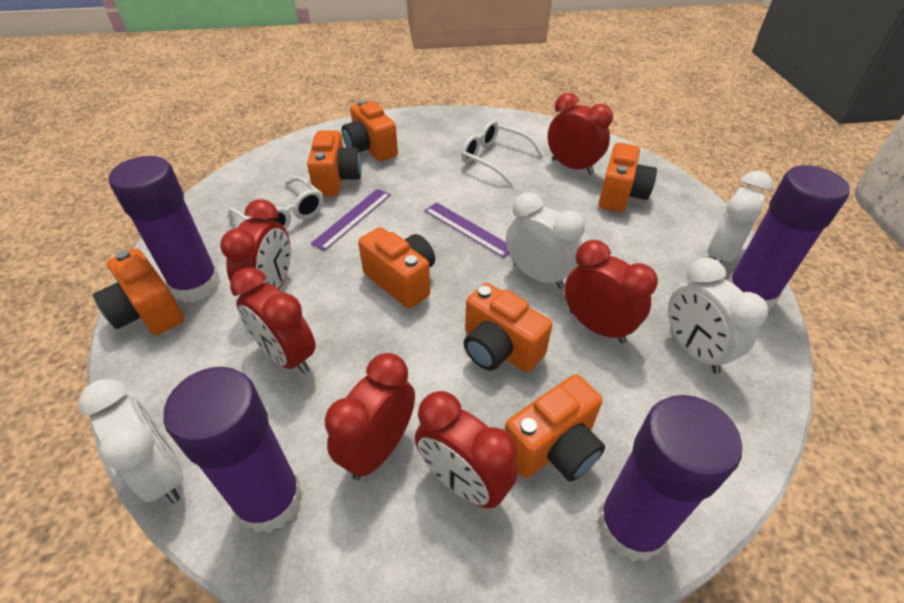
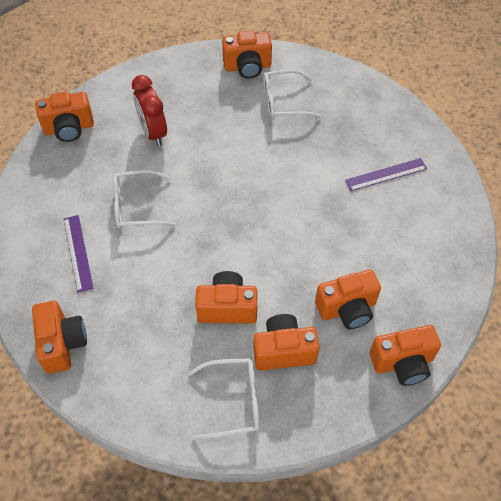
purple glue stick: [109,156,221,303] [163,367,303,533] [597,395,742,562] [728,165,850,311] = 4 -> none = 0
red clock: [220,199,290,290] [230,267,316,374] [325,353,415,480] [415,391,518,508] [548,93,613,175] [564,240,658,344] = 6 -> [132,75,167,146] = 1
white clock: [79,379,183,503] [506,193,585,289] [668,258,768,374] [707,171,773,263] = 4 -> none = 0
white glasses: [228,176,324,229] [461,120,544,186] = 2 -> [113,170,176,229] [188,358,260,440] [263,70,322,120] = 3

